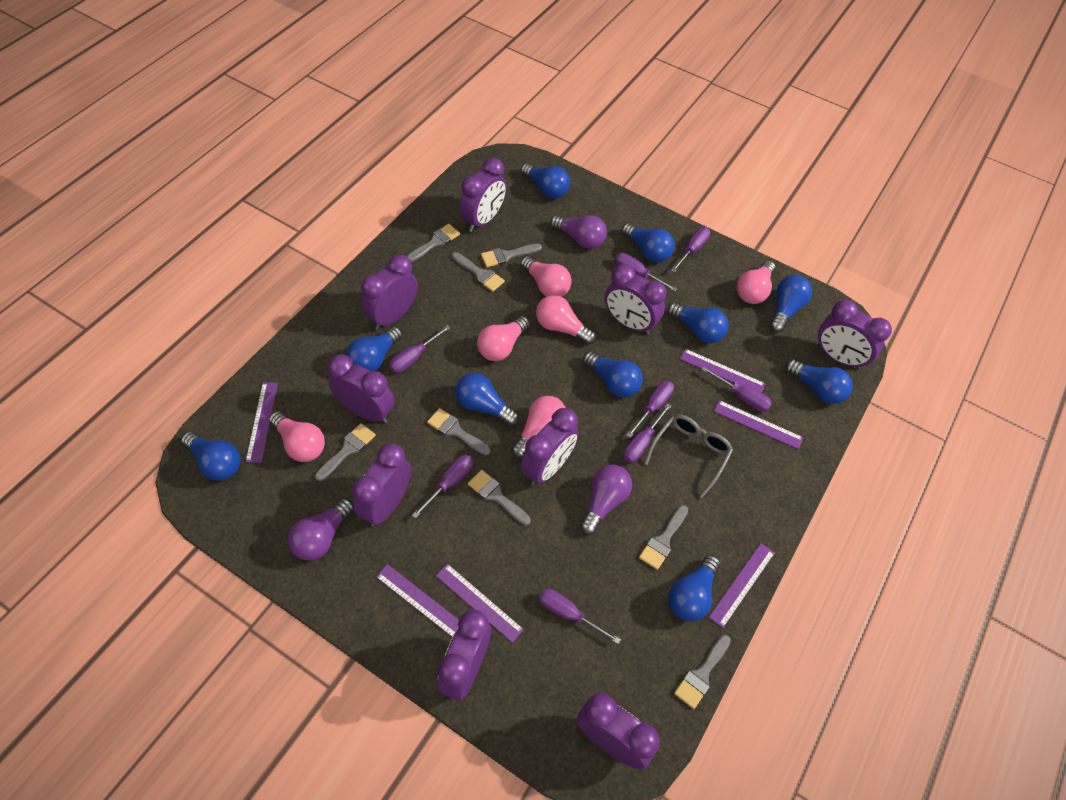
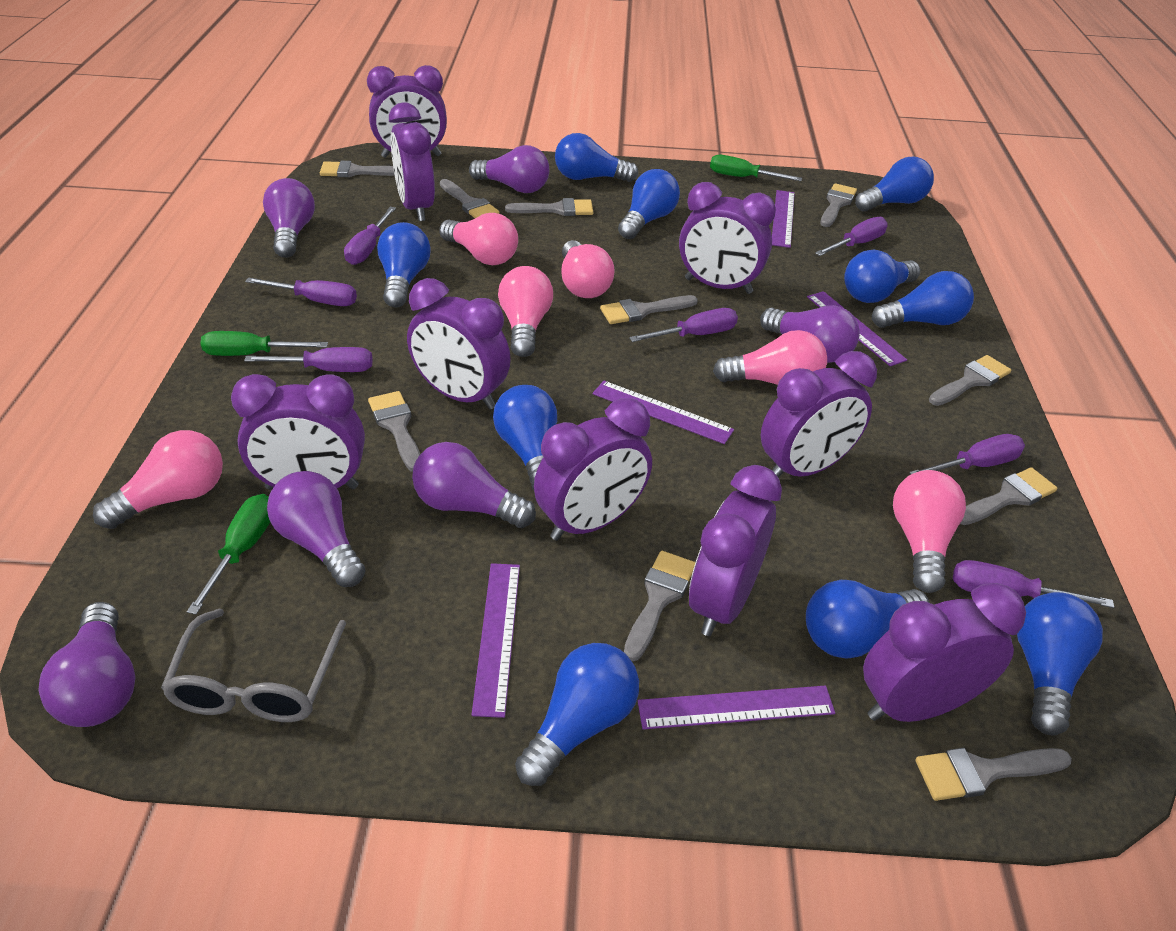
green screwdriver: none = 0 -> [187,494,270,614] [200,331,328,356] [710,155,802,181] = 3
grey brush: [315,423,376,481] [407,224,460,262] [427,408,490,455] [452,252,505,292] [468,470,531,525] [481,244,542,267] [639,505,688,570] [674,635,731,709] = 8 -> [320,161,395,177] [368,391,420,472] [440,179,499,218] [505,198,593,216] [600,295,698,324] [624,551,695,661] [820,183,857,227] [916,748,1072,801] [929,355,1011,406] [960,467,1057,525] = 10
purple light bulb: [288,498,354,561] [550,215,607,249] [580,465,632,535] = 3 -> [38,602,135,727] [263,178,315,258] [267,471,366,587] [412,442,536,528] [469,145,549,193] [760,305,860,363] = 6
purple ruler: [245,382,278,463] [376,564,459,638] [436,564,524,643] [680,349,765,393] [709,543,775,628] [714,400,803,449] = 6 -> [472,563,520,718] [592,381,734,444] [638,686,835,729] [772,190,795,248] [807,291,907,366] = 5
purple screwdriver: [389,325,451,373] [412,455,473,518] [538,588,621,644] [615,253,677,292] [624,403,671,463] [626,381,674,438] [671,227,710,272] [701,366,772,412] = 8 -> [244,347,373,372] [245,277,357,306] [344,207,396,265] [629,308,738,342] [815,217,888,256] [909,434,1025,475] [953,560,1114,608] = 7

